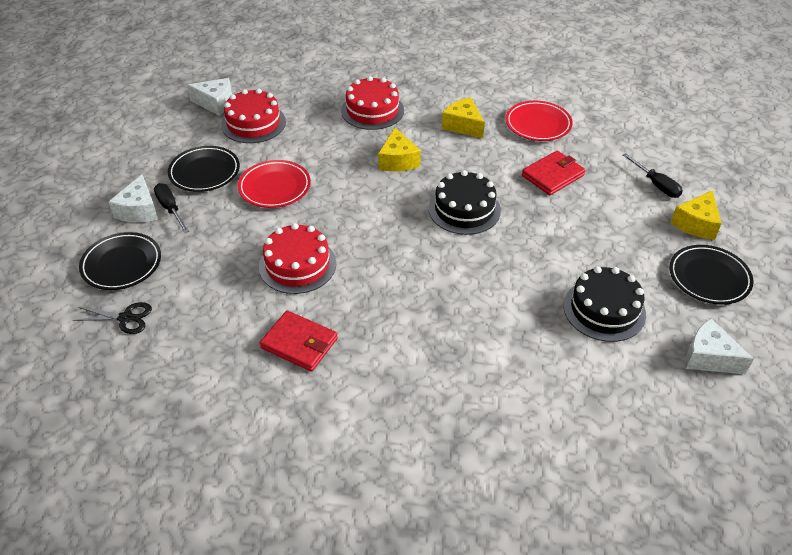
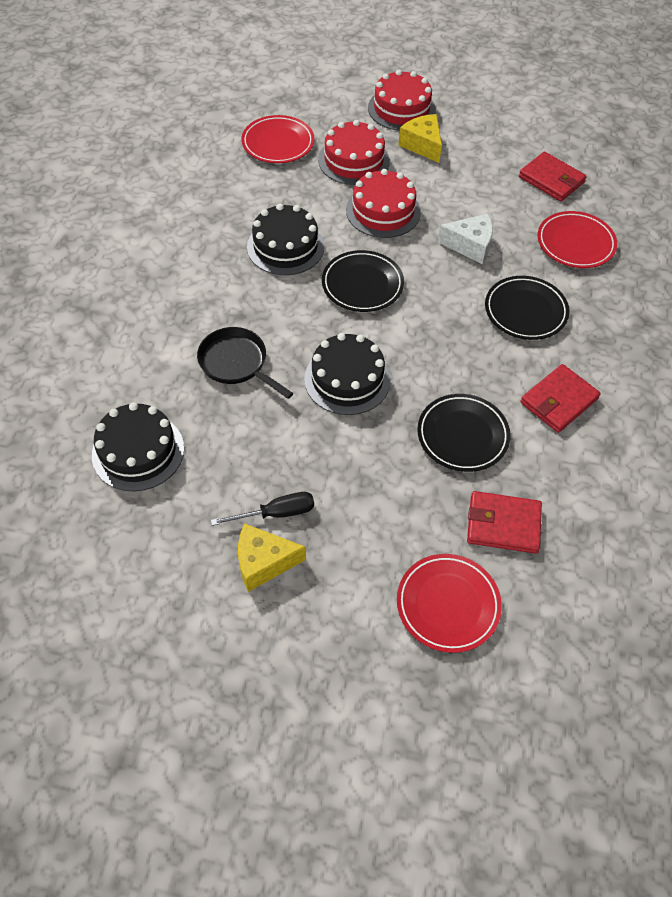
black cake: [429,170,501,235] [564,266,646,342] = 2 -> [92,402,184,491] [247,204,324,275] [304,333,390,415] = 3
black pan: none = 0 -> [197,327,293,399] = 1
black scissors: [73,302,152,334] = 1 -> none = 0
black screwdriver: [154,183,189,233] [623,153,683,198] = 2 -> [211,492,314,526] = 1
red plate: [238,160,311,208] [506,101,573,141] = 2 -> [241,115,314,163] [397,554,502,653] [537,211,617,268] = 3
red wallet: [260,311,338,372] [522,151,586,195] = 2 -> [467,491,542,554] [519,152,587,201] [520,364,601,433] = 3
white cheese: [109,174,158,223] [187,78,232,116] [686,319,754,375] = 3 -> [438,214,493,264] = 1
yellow cheese: [378,127,421,171] [442,97,485,138] [671,190,722,240] = 3 -> [238,523,306,592] [398,114,442,163] = 2

